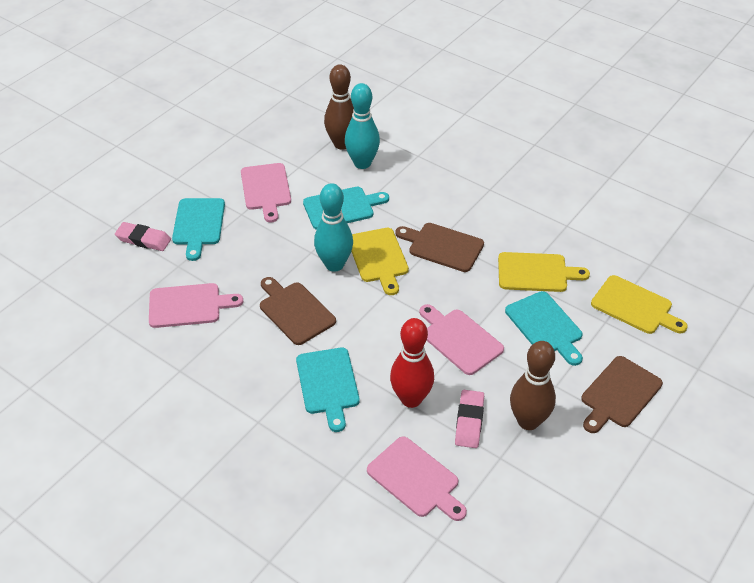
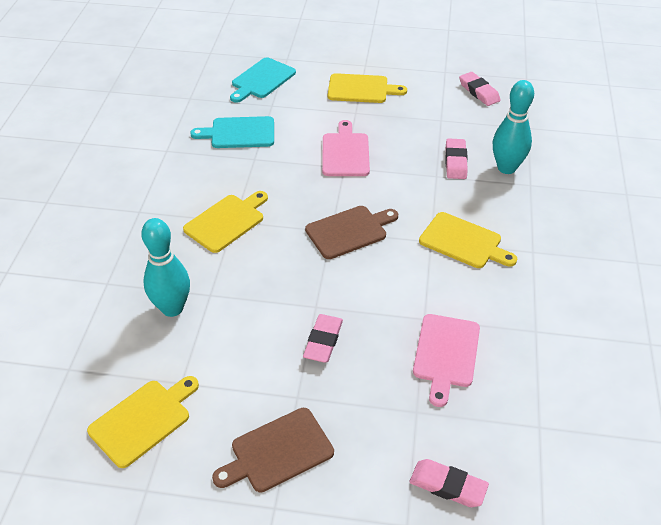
brown bowling pin: [324,64,354,150] [510,341,556,430] = 2 -> none = 0
brown cutting board: [260,277,336,345] [395,223,484,272] [581,356,663,433] = 3 -> [212,408,334,493] [305,206,398,259] = 2
pink cutting board: [149,283,243,328] [241,163,291,222] [367,436,467,521] [419,304,504,375] = 4 -> [322,120,370,176] [413,314,480,407] = 2
pink eraser: [115,222,171,251] [455,390,484,448] = 2 -> [303,314,343,363] [410,459,489,507] [445,138,468,179] [459,72,500,106] = 4
red bowling pin: [390,318,434,408] = 1 -> none = 0
turquoise cutting board: [172,198,225,261] [296,348,360,432] [303,187,389,230] [505,291,583,366] = 4 -> [190,116,274,148] [230,57,296,103] = 2
yellow cutting board: [351,228,409,295] [498,252,590,292] [591,275,688,334] = 3 -> [87,376,199,468] [183,191,268,253] [328,73,407,103] [419,212,517,268] = 4

